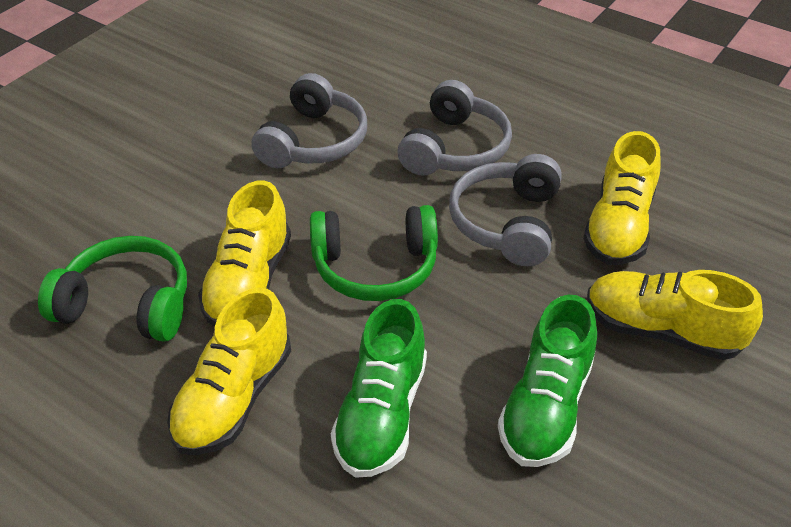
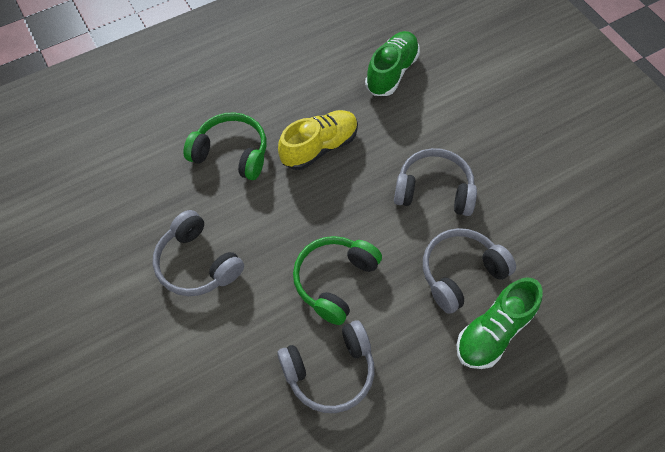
grey headphones: [251,73,367,168] [398,80,512,176] [449,154,562,266] = 3 -> [153,210,244,296] [277,320,374,413] [394,148,477,216] [423,228,516,314] = 4
yellow shoe: [167,288,291,455] [198,180,291,327] [583,131,660,265] [587,270,763,360] = 4 -> [278,110,358,170] = 1

